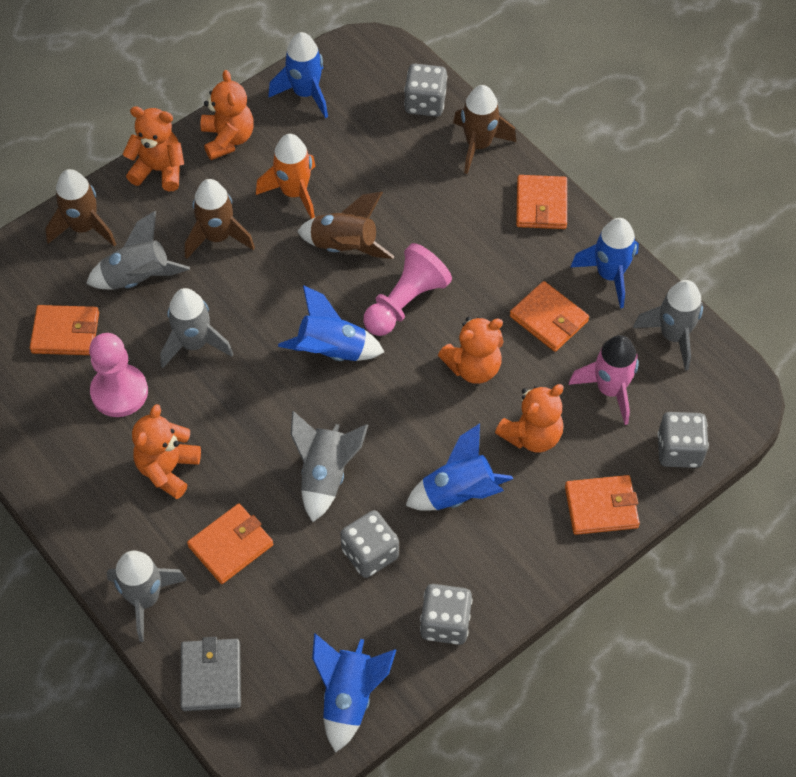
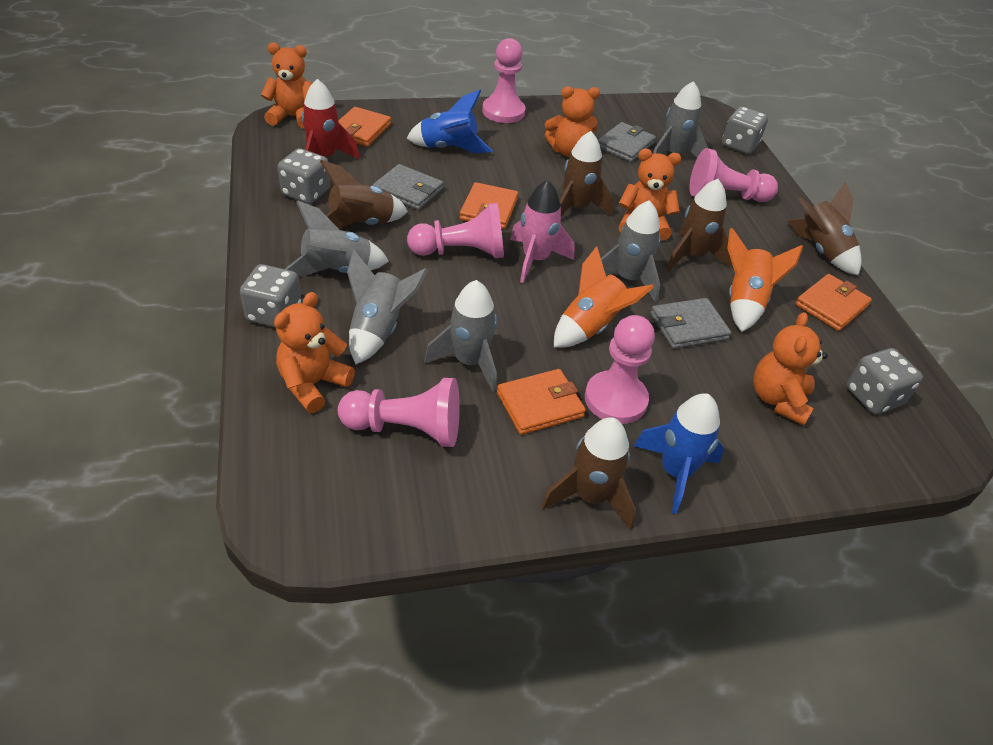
blue rocket: [268,32,328,118] [278,285,384,361] [312,633,396,752] [405,424,513,511] [571,218,639,308] = 5 -> [407,90,493,154] [634,393,724,514] = 2
brown rocket: [45,169,116,247] [185,179,255,259] [297,192,394,259] [453,85,516,174] = 4 -> [320,160,408,229] [542,417,636,530] [560,131,613,217] [666,179,731,271] [787,182,862,276] = 5
grey wallet: [181,637,241,711] = 1 -> [373,164,444,210] [598,122,656,162] [650,298,731,349] = 3
orange rocket: [256,134,316,219] = 1 -> [554,246,654,348] [727,228,803,332] = 2
orange wallet: [30,305,99,355] [187,504,273,584] [510,281,589,352] [516,175,567,229] [565,475,640,535] = 5 -> [338,107,391,147] [460,182,518,229] [497,369,586,435] [795,274,872,331] = 4
pink pawn: [89,333,148,417] [363,243,452,336] = 2 -> [338,378,460,447] [407,203,504,258] [482,38,526,123] [585,315,655,424] [689,148,778,202] = 5
red rocket: none = 0 -> [302,79,360,159] = 1

